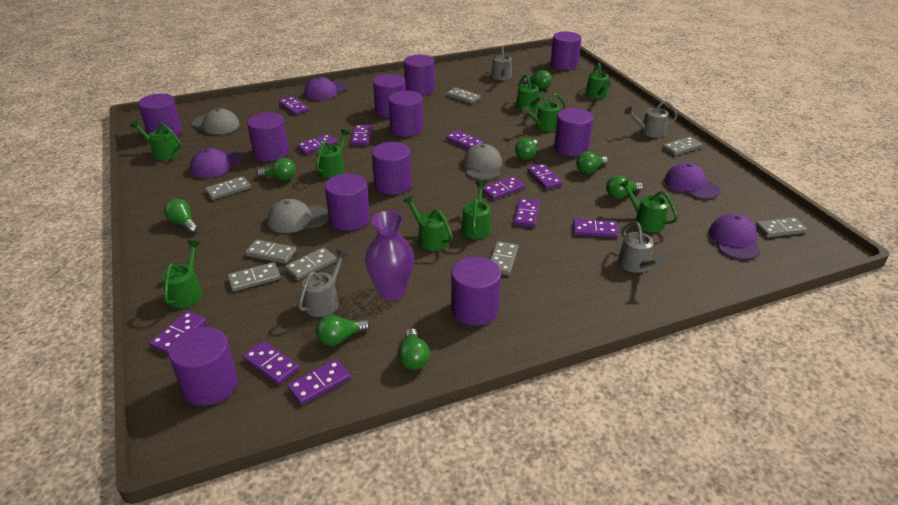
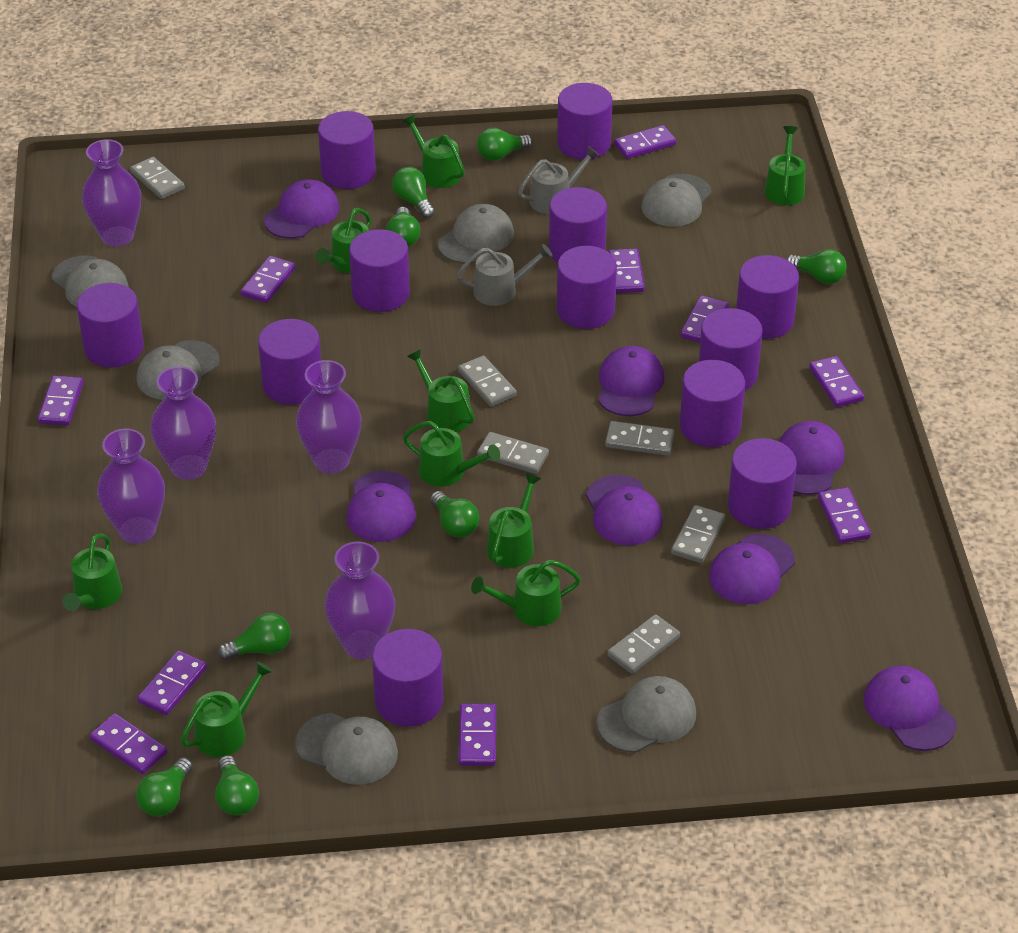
grey cap: [192,108,240,134] [267,199,329,233] [463,144,502,180] = 3 -> [52,255,129,307] [137,340,220,400] [295,713,398,785] [438,204,514,264] [597,676,696,753] [641,174,712,227] = 6
grey domino: [205,176,251,200] [227,262,280,292] [245,239,296,264] [285,247,337,280] [446,87,481,104] [490,241,518,276] [662,137,702,156] [756,217,807,238] = 8 -> [130,157,185,199] [458,355,517,407] [477,432,549,474] [605,421,674,456] [607,614,680,674] [671,505,725,563] = 6
grey watering can: [298,250,348,317] [491,46,512,80] [618,221,667,273] [624,100,678,138] = 4 -> [456,244,553,306] [518,146,599,214] = 2
purple cap: [190,148,244,178] [304,77,347,100] [665,162,721,199] [709,214,761,260] = 4 -> [264,179,339,239] [346,471,416,542] [586,475,663,546] [598,346,664,416] [709,534,795,604] [779,421,844,495] [864,666,957,751] = 7
purple cylinder: [138,93,182,136] [169,327,238,406] [247,112,289,161] [325,173,370,231] [372,142,412,195] [373,74,406,118] [388,91,423,137] [404,55,435,96] [451,257,501,326] [550,32,581,70] [554,108,593,156] = 11 -> [77,283,144,367] [258,319,321,405] [318,111,376,189] [349,229,410,312] [372,629,444,727] [549,187,607,263] [557,83,613,160] [557,246,617,329] [680,360,745,447] [699,308,762,390] [728,438,797,529] [736,255,799,339] = 12
purple domino: [149,311,207,355] [243,341,299,385] [279,96,309,115] [287,359,351,405] [297,134,337,154] [350,125,372,145] [446,130,483,150] [482,176,525,200] [514,198,540,227] [527,164,563,189] [573,219,619,238] = 11 -> [38,376,84,426] [90,713,167,774] [137,651,207,715] [241,256,296,303] [458,704,496,766] [609,249,645,293] [614,125,676,159] [680,295,729,342] [809,356,864,407] [818,487,871,544] = 10
purple vase: [365,211,415,300] = 1 -> [82,139,141,247] [97,429,165,544] [150,366,216,480] [296,360,362,473] [325,542,395,659] = 5

